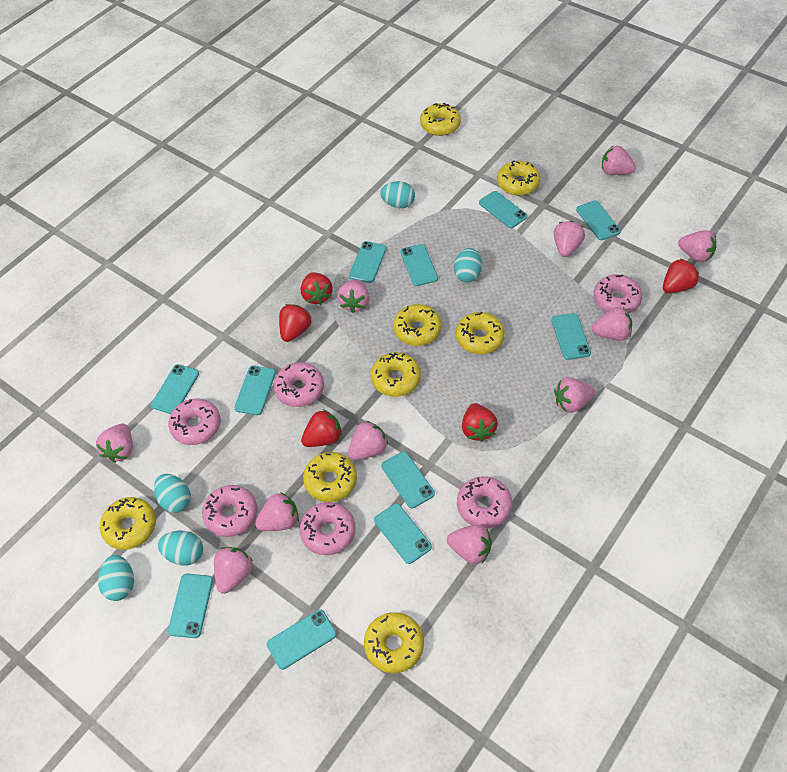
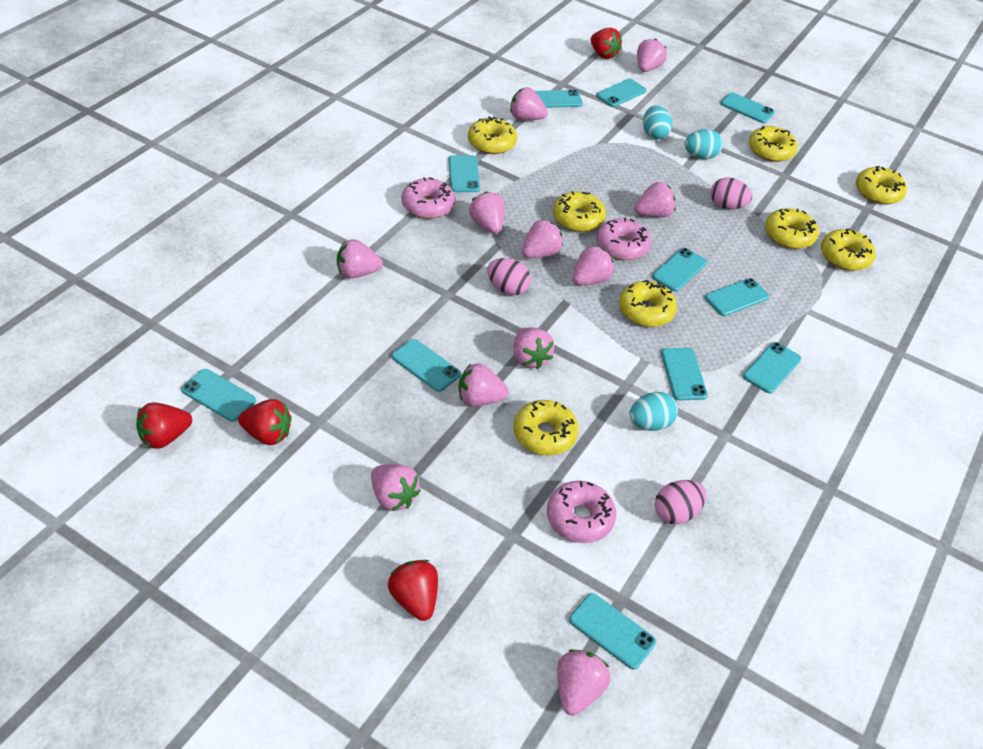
pink donut: [169,398,221,445] [202,485,258,537] [274,362,324,407] [300,502,356,556] [457,476,512,529] [593,274,642,314] = 6 -> [402,177,455,219] [547,481,616,543] [596,218,651,260] = 3
pink egg: none = 0 -> [487,258,531,295] [655,480,707,524] [710,178,752,209] = 3
red strawberry: [279,304,312,342] [301,272,333,305] [301,409,342,447] [462,403,498,442] [663,258,699,293] = 5 -> [136,403,192,449] [238,399,292,445] [388,560,438,621] [590,28,622,59] = 4
turquoise egg: [98,555,134,601] [154,474,191,513] [158,531,203,566] [380,181,415,208] [454,248,482,283] = 5 -> [630,392,678,431] [643,105,672,139] [684,129,723,159] = 3

